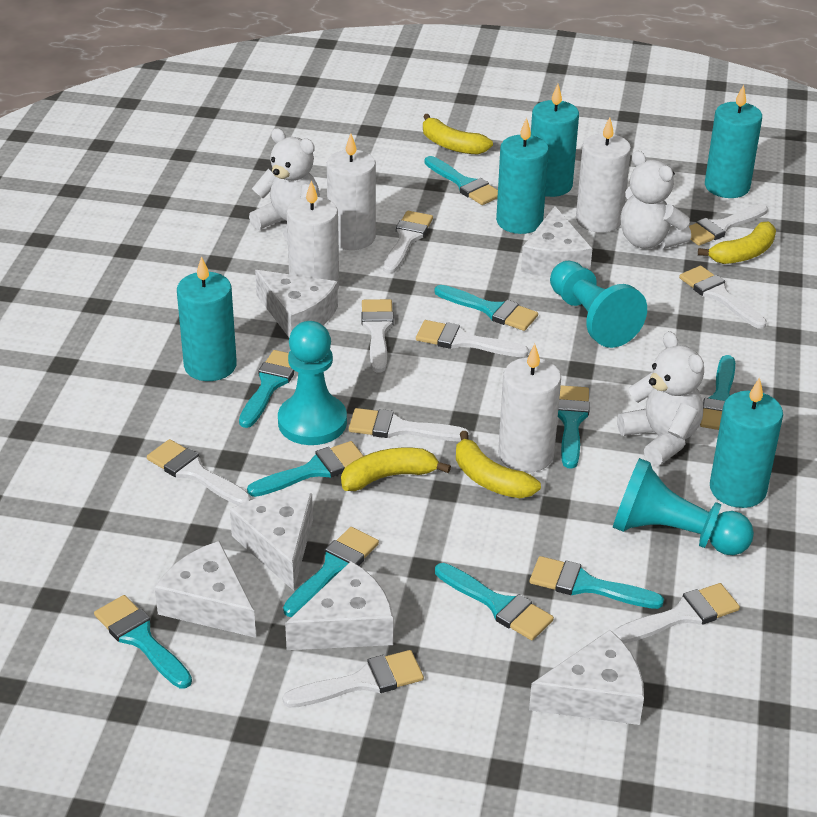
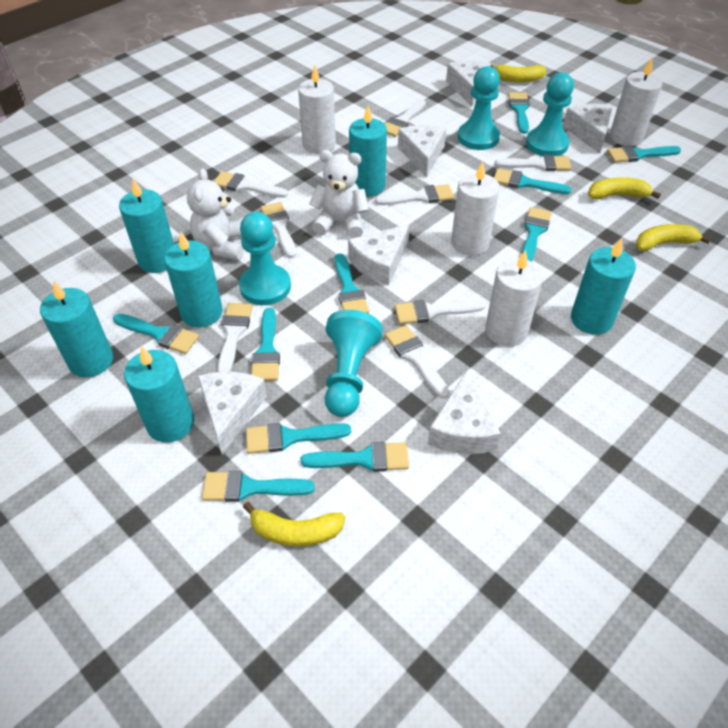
turquoise candle: [177,256,237,381] [496,118,549,234] [531,84,579,197] [705,85,762,198] [710,377,783,508] = 5 -> [40,281,113,377] [119,179,174,273] [124,346,194,443] [164,231,223,327] [349,106,387,196] [571,238,636,335] = 6
turquoise pawn: [278,321,347,445] [550,261,647,348] [613,458,754,555] = 3 -> [239,212,291,305] [324,310,383,417] [458,66,500,150] [526,72,574,156] = 4
white brush: [147,439,251,505] [282,650,424,708] [349,408,470,441] [361,299,394,372] [383,211,433,274] [416,320,529,357] [613,583,740,643] [679,266,767,329] [689,204,768,246] = 9 -> [214,171,288,198] [217,303,253,372] [261,202,297,258] [375,184,454,205] [385,99,426,137] [385,325,450,399] [394,300,486,324] [494,155,571,171] = 8
white teddy bear: [249,128,320,241] [617,331,704,466] [620,151,691,250] = 3 -> [187,168,244,260] [309,150,369,238] = 2

